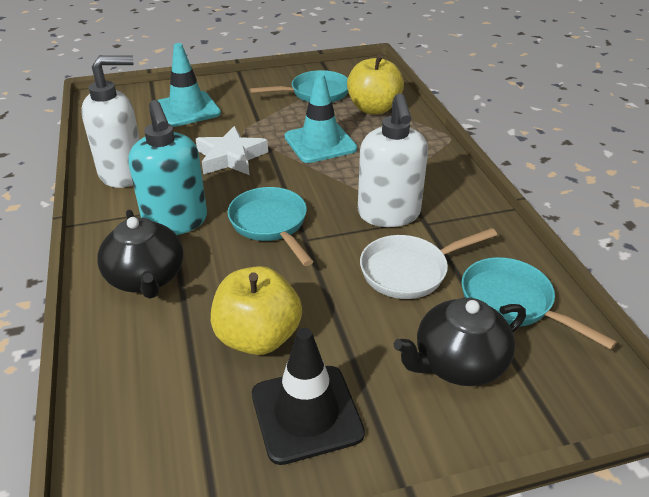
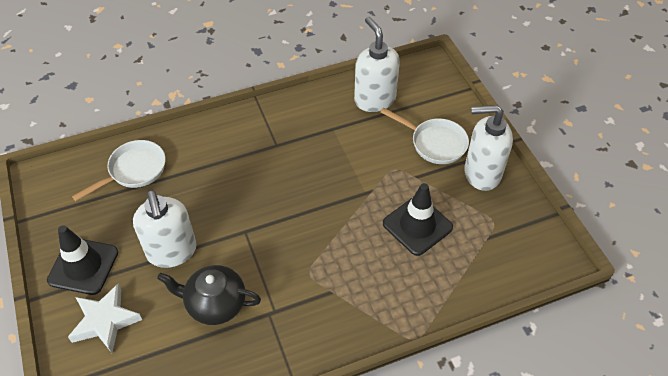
black teapot: [97,209,183,299] [394,298,526,386] = 2 -> [157,265,261,325] = 1
black traffic cone: [252,328,365,465] = 1 -> [47,225,118,295] [383,183,453,256] = 2
turquoise pan: [227,187,314,266] [250,70,348,102] [461,257,617,350] = 3 -> none = 0
turquoise soap dispenser: [128,100,207,235] = 1 -> none = 0
turquoise traffic cone: [157,43,221,127] [285,73,357,163] = 2 -> none = 0
white pan: [360,228,497,299] = 1 -> [72,140,166,201] [380,107,469,164] = 2
white soap dispenser: [81,55,140,188] [358,93,428,227] = 2 -> [133,190,197,268] [354,17,400,112] [464,105,513,191] = 3
yellow apple: [211,266,302,355] [347,54,404,114] = 2 -> none = 0

